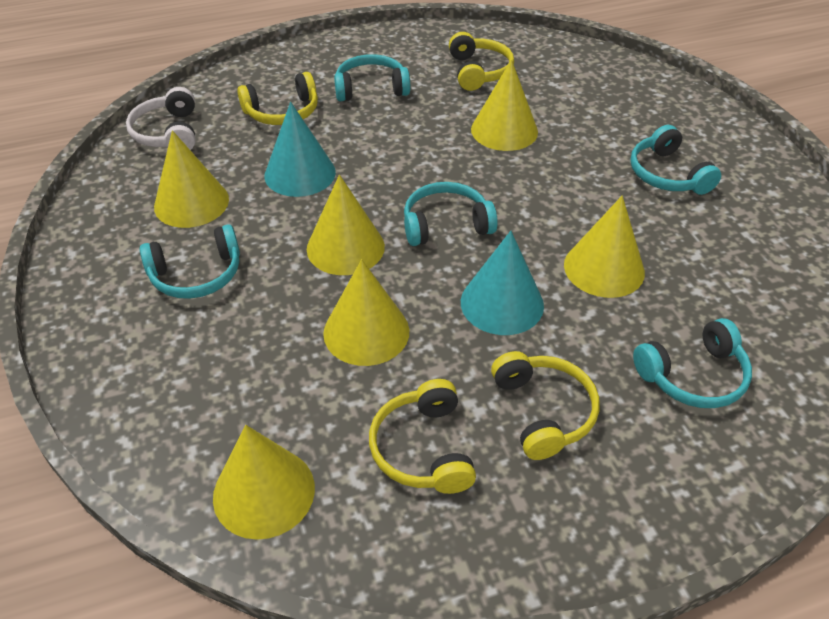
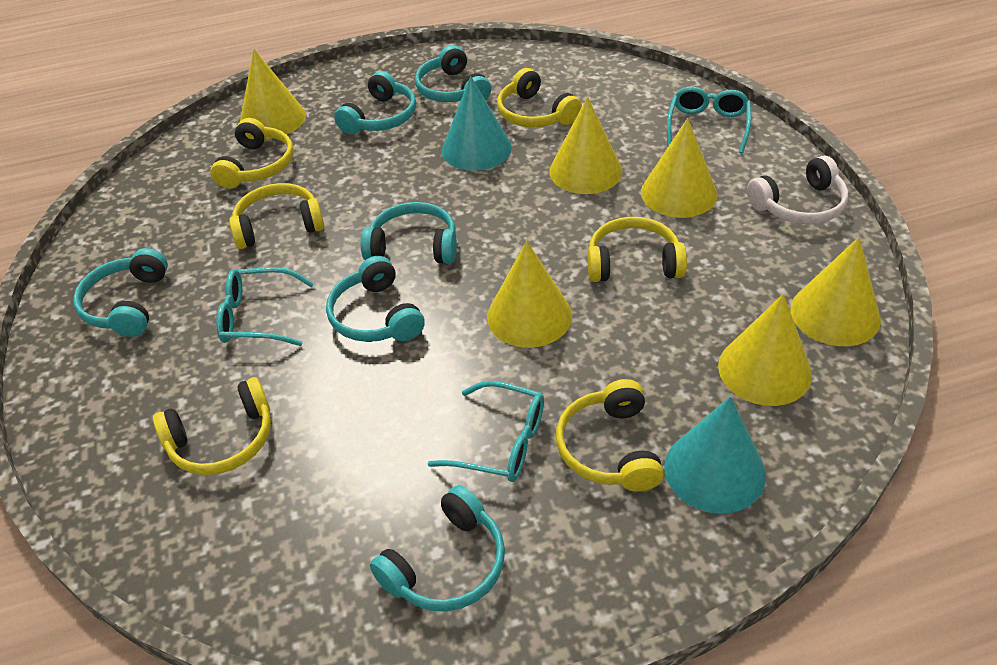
turquoise glasses: none = 0 -> [216,267,314,346] [428,381,544,482] [667,87,751,153] = 3
turquoise headphones: [140,224,240,299] [334,54,410,101] [404,182,498,246] [630,125,721,195] [633,318,752,408] = 5 -> [73,248,168,337] [326,256,425,342] [334,71,416,134] [361,202,457,264] [370,485,505,612] [415,45,491,102] = 6
yellow headphones: [237,72,318,125] [369,379,476,494] [449,32,514,91] [491,351,600,460] = 4 -> [153,377,271,475] [210,118,294,189] [229,183,324,249] [497,68,582,128] [556,379,664,492] [588,217,687,282] = 6

